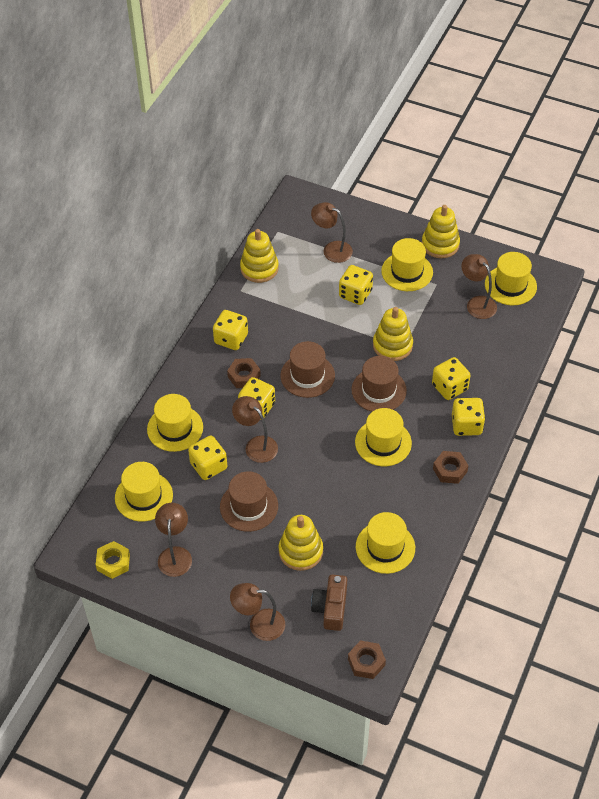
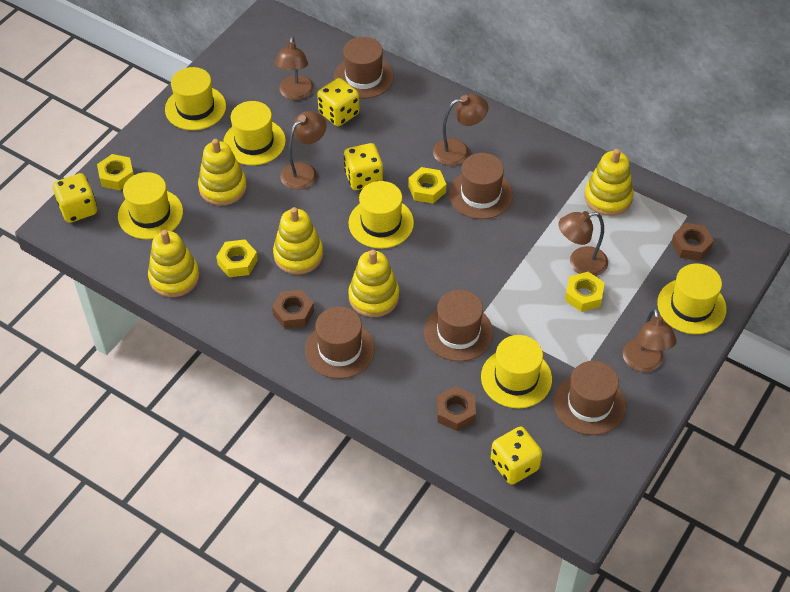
brown camera: [311,575,347,631] = 1 -> none = 0
brown hat: [220,471,278,532] [280,341,335,398] [351,356,407,412] = 3 -> [305,307,375,379] [334,37,394,99] [424,290,493,362] [449,153,513,219] [554,361,626,435] = 5
yellow dice: [188,435,227,480] [213,310,248,350] [238,377,275,420] [339,265,373,305] [432,357,471,400] [452,398,485,436] = 6 -> [53,173,97,223] [317,78,360,126] [344,143,383,190] [491,427,542,485] = 4
yellow nut: [96,541,130,579] = 1 -> [97,154,134,190] [216,240,258,277] [408,167,446,203] [565,272,605,312] = 4
yellow stacking toy: [240,229,279,283] [279,515,323,571] [373,307,413,361] [422,205,460,258] = 4 -> [148,230,199,297] [198,139,247,206] [273,207,323,275] [348,250,399,317] [584,149,634,216] = 5

